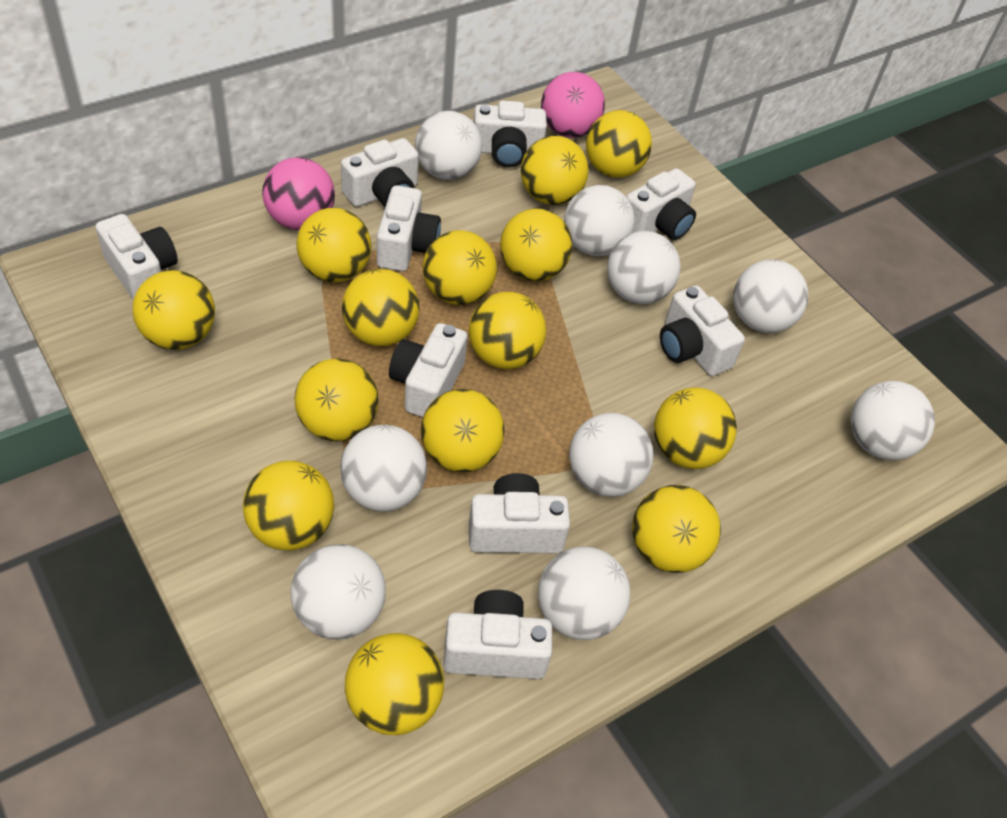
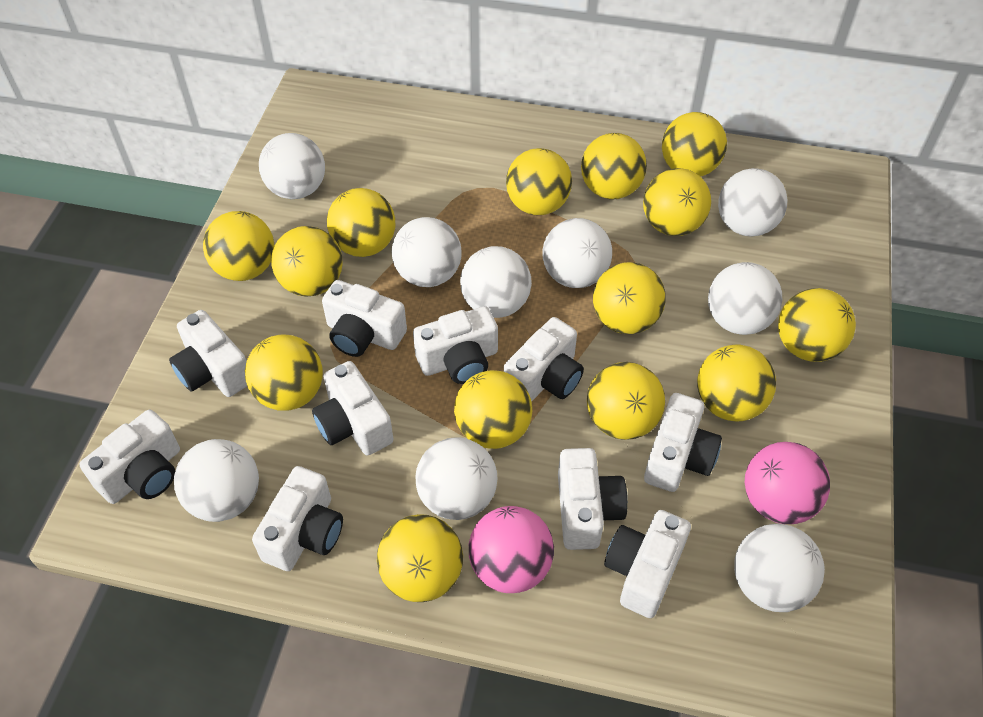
white camera: [96,214,178,300] [341,138,419,207] [377,185,441,271] [389,323,468,417] [443,590,552,679] [469,473,570,553] [473,101,547,167] [626,168,696,240] [660,285,745,376] = 9 -> [80,410,180,504] [169,310,247,397] [252,466,343,571] [312,361,393,455] [322,280,407,357] [413,306,498,384] [504,317,584,401] [558,448,628,550] [604,510,691,618] [644,393,722,492] = 10

